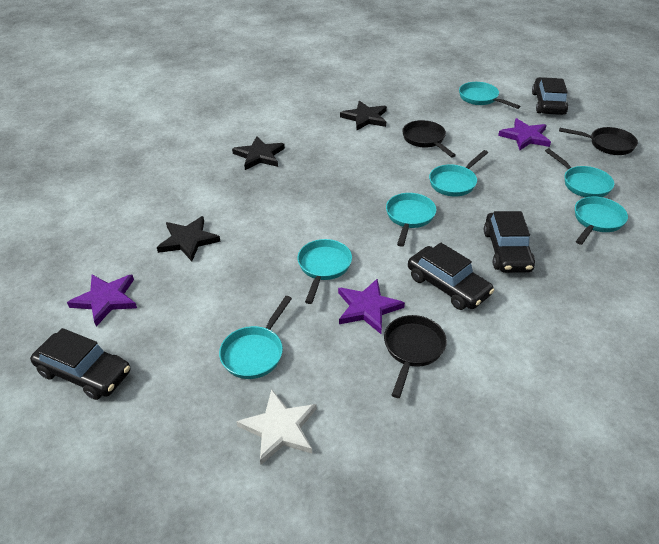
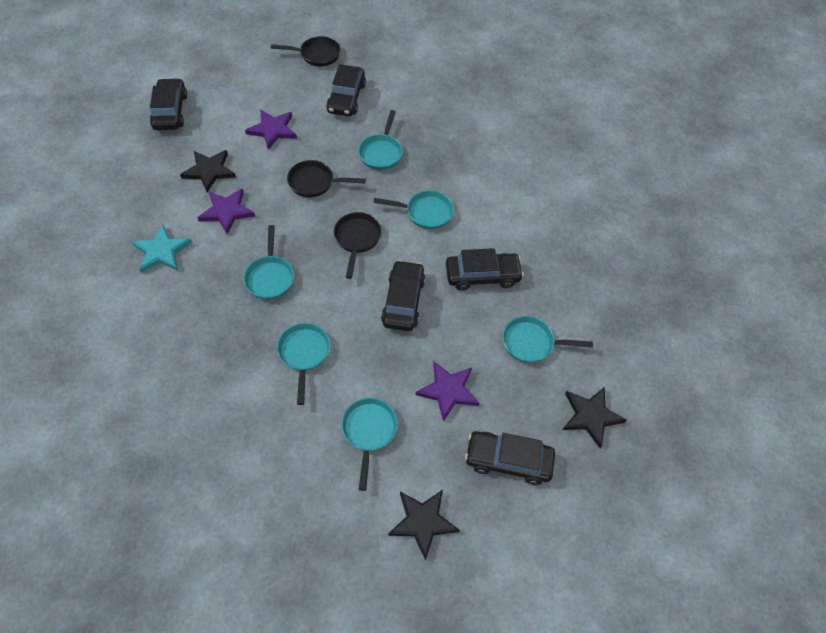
black car: [30,328,130,400] [408,243,494,310] [484,211,535,273] [532,77,568,115] = 4 -> [150,78,187,130] [326,64,366,116] [381,260,425,331] [446,248,524,291] [465,431,555,485] = 5
turquoise pan: [219,296,292,379] [297,239,352,304] [386,193,436,247] [429,150,488,197] [459,82,520,109] [545,148,614,197] [575,197,628,245] = 7 -> [244,225,294,300] [277,323,330,405] [342,398,398,491] [358,110,403,170] [374,190,454,229] [503,316,593,363] = 6
turquoise star: none = 0 -> [132,225,192,273] = 1
white star: [236,389,317,465] = 1 -> none = 0

